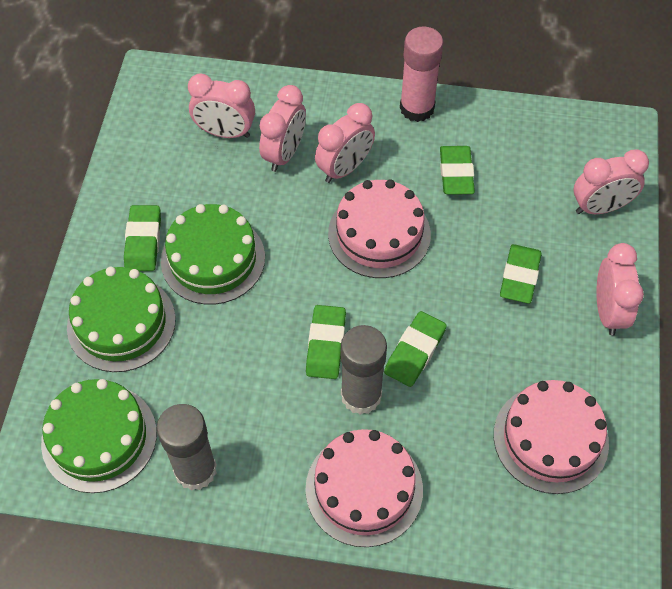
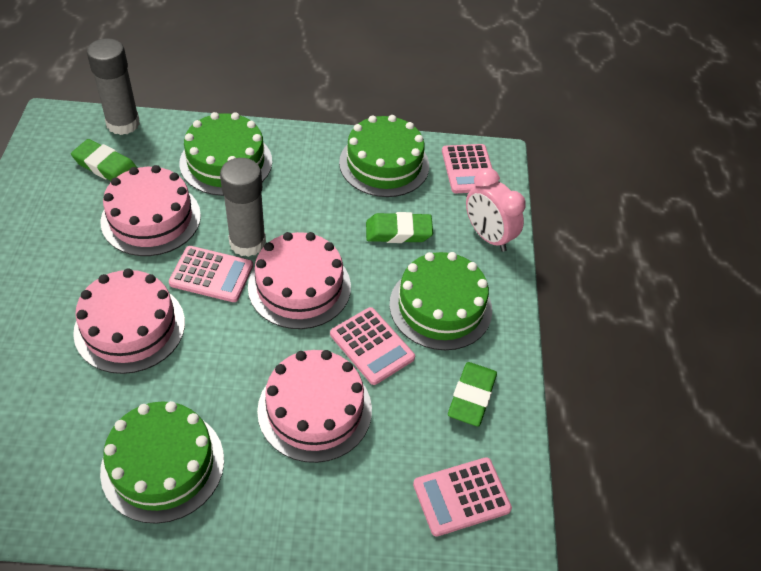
green cake: [41,379,157,493] [67,267,175,372] [161,204,265,305] = 3 -> [100,401,224,524] [179,112,272,196] [339,115,429,197] [389,252,492,350] = 4
green eraser: [124,205,161,271] [306,305,346,379] [384,311,447,387] [440,146,475,195] [500,244,542,304] = 5 -> [71,139,137,181] [366,212,433,243] [448,362,497,427] = 3
pink cake: [305,429,423,547] [328,179,431,278] [494,380,609,494] = 3 -> [73,269,185,374] [100,165,201,256] [248,232,351,329] [257,350,372,463] = 4
pink calculator: none = 0 -> [169,246,253,302] [330,307,415,385] [413,457,512,537] [442,144,493,194] = 4
pink clock: [188,74,255,138] [259,85,306,172] [315,103,375,183] [574,149,649,214] [596,243,644,336] = 5 -> [466,168,526,252] = 1
pink glue stick: [400,26,444,122] = 1 -> none = 0

